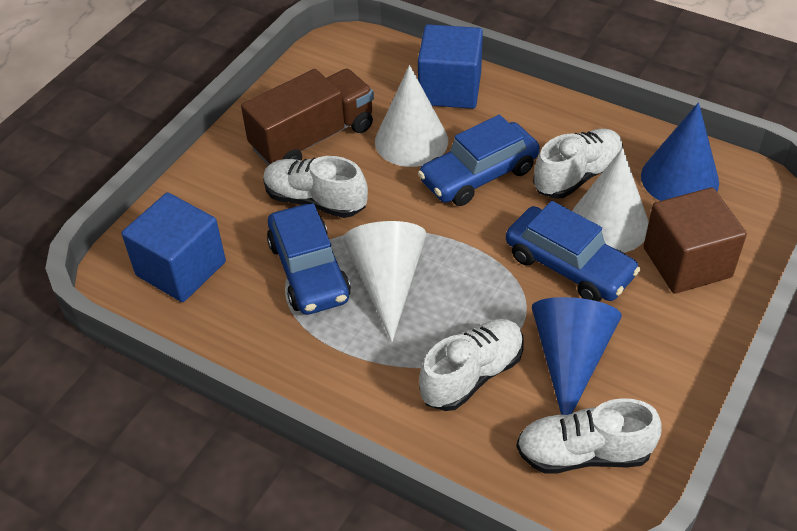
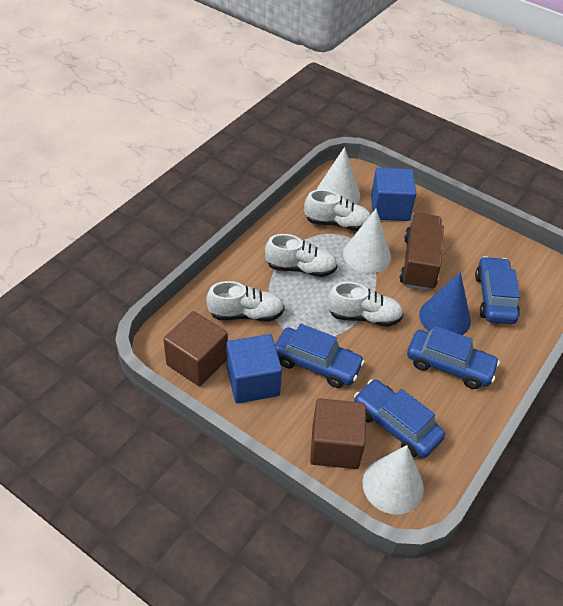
blue car: [267,203,351,315] [418,115,540,206] [506,201,641,302] = 3 -> [275,324,365,388] [354,379,445,458] [407,326,500,389] [475,256,520,324] = 4
blue cone: [532,297,622,415] [641,102,719,201] = 2 -> [419,272,471,335] = 1
brown cube: [644,187,747,294] = 1 -> [163,311,228,387] [310,398,366,469] = 2

